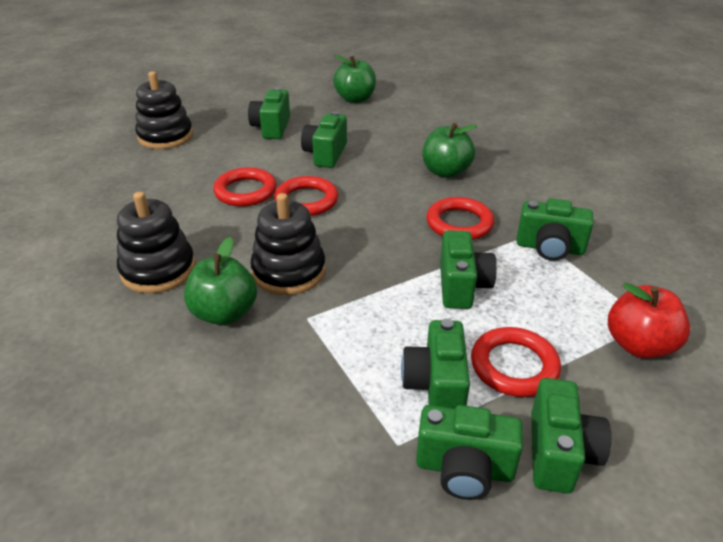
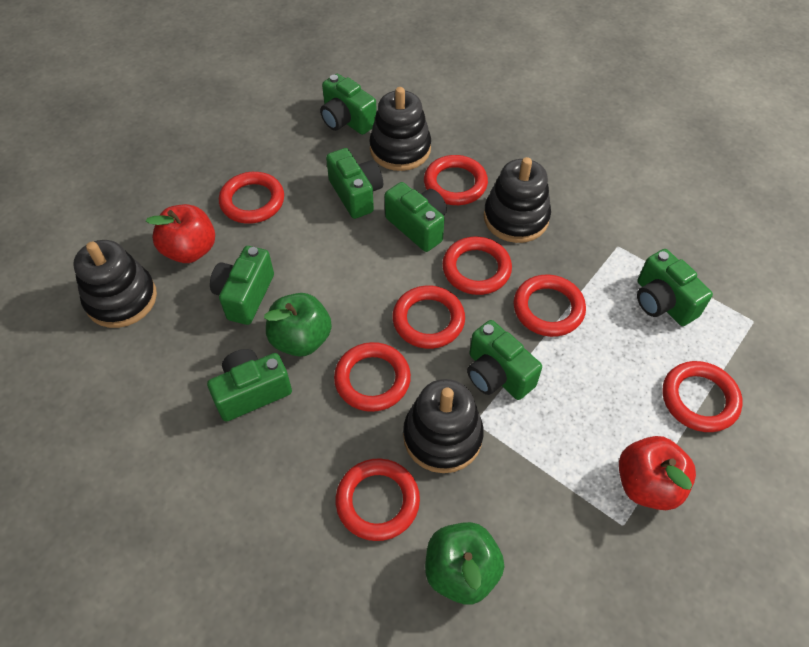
black stacking toy: [117,192,195,293] [135,71,193,149] [250,193,326,295] = 3 -> [73,240,157,328] [369,87,431,171] [403,379,484,473] [484,157,551,243] = 4
green apple: [184,237,257,325] [333,55,376,103] [422,123,477,178] = 3 -> [264,293,332,357] [425,522,504,605] = 2
red apple: [608,283,691,359] = 1 -> [146,204,215,263] [619,436,696,510] = 2
red ring: [213,167,277,207] [274,176,338,216] [426,197,494,240] [471,327,561,397] = 4 -> [219,172,284,224] [334,342,411,412] [335,458,420,541] [392,286,465,349] [424,155,488,205] [442,237,512,295] [513,275,586,337] [662,361,743,432] = 8

